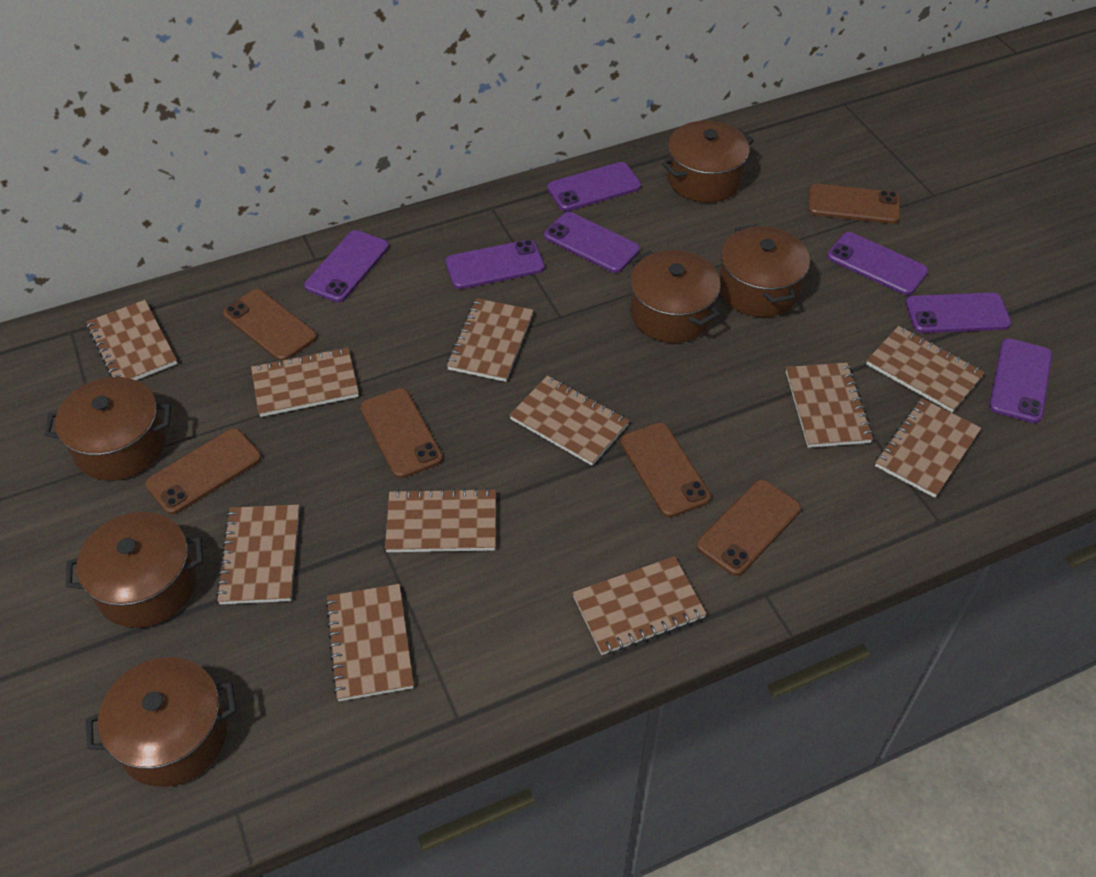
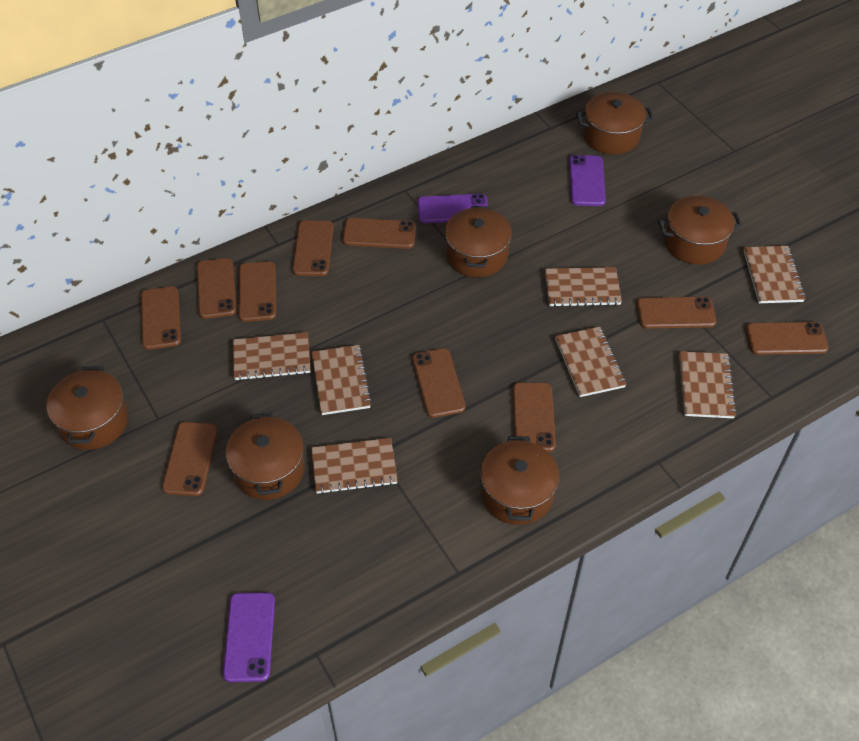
brown notebook: [86,300,177,380] [216,504,300,604] [251,347,359,417] [325,584,414,701] [385,488,496,552] [447,298,534,382] [509,376,629,466] [573,556,707,655] [786,363,873,448] [866,326,985,412] [875,398,981,498] = 11 -> [233,332,311,381] [312,345,372,415] [312,438,398,494] [545,267,622,307] [555,327,626,397] [679,351,737,418] [744,246,806,303] = 7
brown phone: [145,428,261,515] [223,289,317,361] [360,388,443,479] [620,422,711,517] [696,479,801,576] [808,184,900,224] = 6 -> [141,286,181,350] [162,422,218,496] [197,258,237,319] [239,262,276,322] [292,220,334,276] [343,218,416,249] [412,348,466,418] [513,383,556,452] [637,297,716,329] [746,322,829,355] = 10
purple phone: [304,230,389,302] [446,240,545,289] [544,212,640,273] [547,162,641,211] [827,232,928,295] [905,293,1011,333] [989,338,1052,423] = 7 -> [223,592,275,682] [417,194,488,223] [569,155,606,206] = 3

